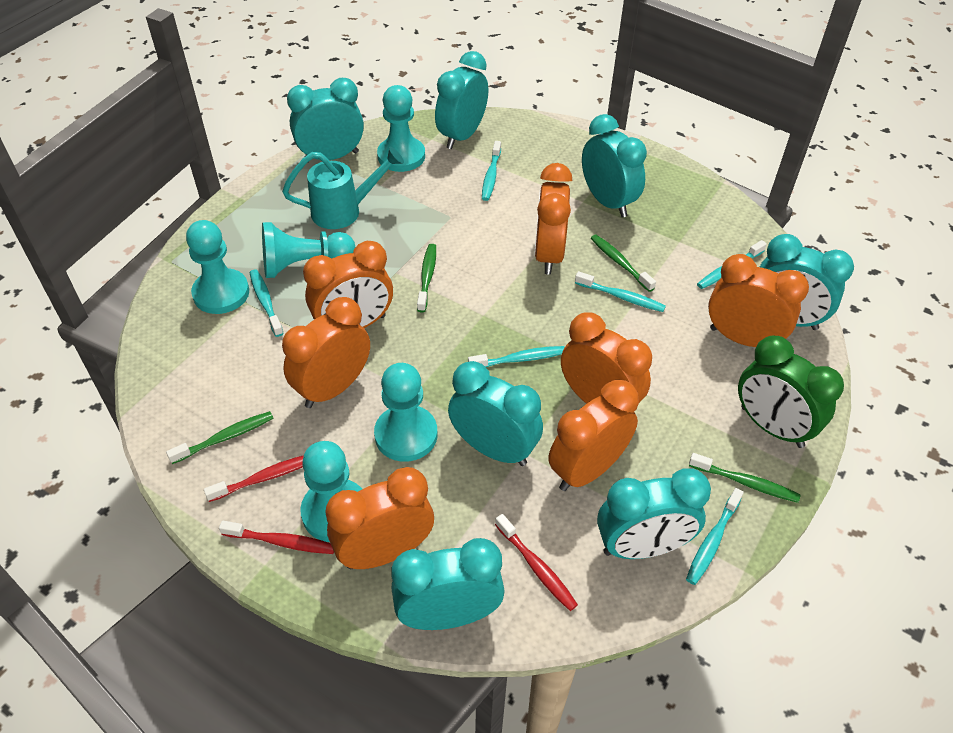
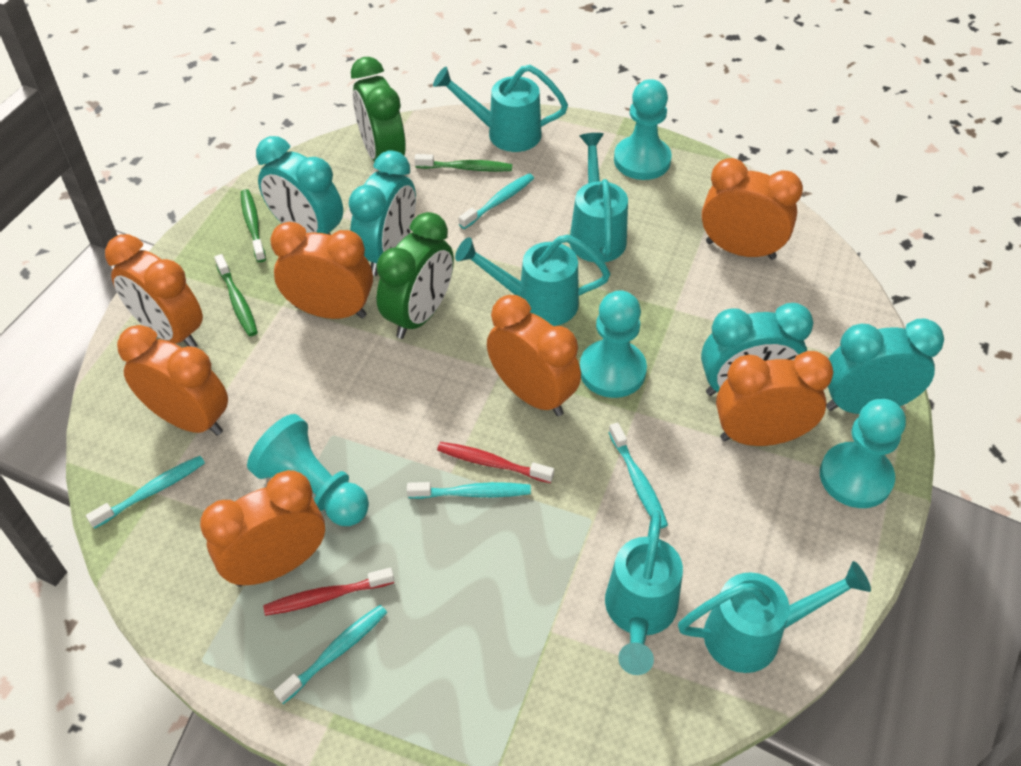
green clock: [738,336,844,448] = 1 -> [351,57,406,162] [377,212,454,339] = 2
green toothbrush: [166,411,273,464] [417,244,436,312] [591,234,656,292] [689,453,801,503] = 4 -> [214,254,258,336] [241,189,266,262] [415,154,512,172] = 3
red toothbrush: [204,455,304,502] [219,521,334,554] [495,514,578,611] = 3 -> [263,568,394,616] [437,442,554,483] = 2
turquoise clock: [287,78,364,160] [391,538,505,630] [435,51,488,149] [448,361,543,466] [582,114,647,218] [597,469,711,559] [760,234,854,330] = 7 -> [256,136,343,235] [349,150,416,276] [701,303,814,396] [826,318,944,414] = 4
turquoise pawn: [186,220,249,314] [262,222,355,278] [300,441,362,542] [374,363,437,462] [377,85,425,172] = 5 -> [247,414,369,526] [580,290,647,398] [614,79,672,180] [820,399,906,508] = 4
turquoise toothbrush: [250,269,284,337] [468,346,565,367] [482,141,501,201] [575,271,666,312] [686,488,744,585] [697,240,767,289] = 6 -> [86,456,205,529] [274,605,387,704] [407,482,531,499] [459,173,534,229] [608,423,668,529] = 5
turquoise watering can: [282,147,404,229] = 1 -> [433,65,568,152] [455,235,610,326] [569,133,628,262] [605,510,683,675] [678,561,871,673] = 5

